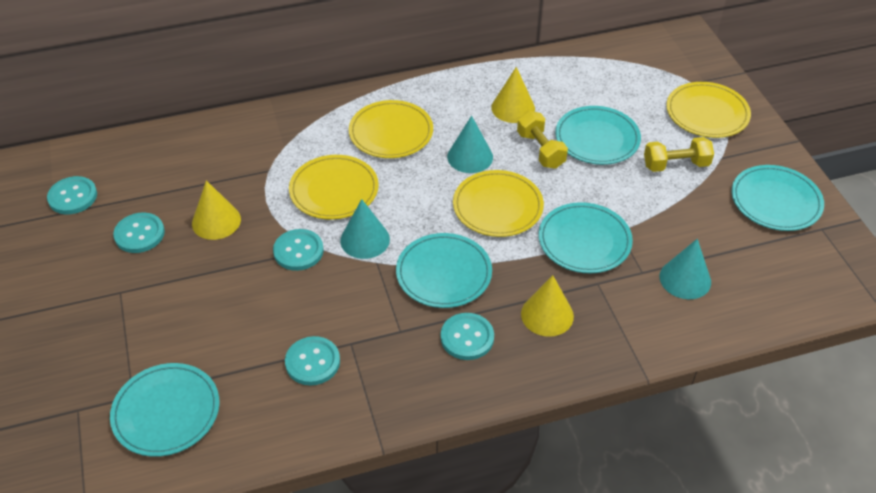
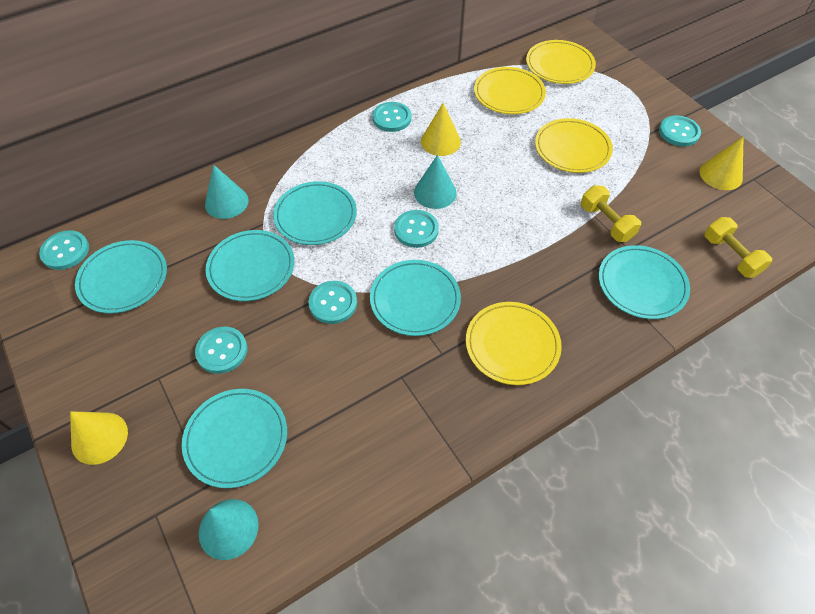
turquoise button: [47,176,97,214] [113,212,165,253] [273,229,324,271] [285,336,340,385] [441,313,494,360] = 5 -> [39,230,89,270] [195,327,247,374] [308,281,357,324] [372,102,411,132] [394,210,439,248] [659,116,701,146] = 6
turquoise plate: [110,363,219,457] [396,233,492,308] [539,202,633,273] [555,106,641,165] [731,165,824,231] = 5 -> [75,240,167,313] [182,389,287,488] [206,230,295,301] [273,181,357,245] [370,260,461,336] [599,245,690,319] = 6

